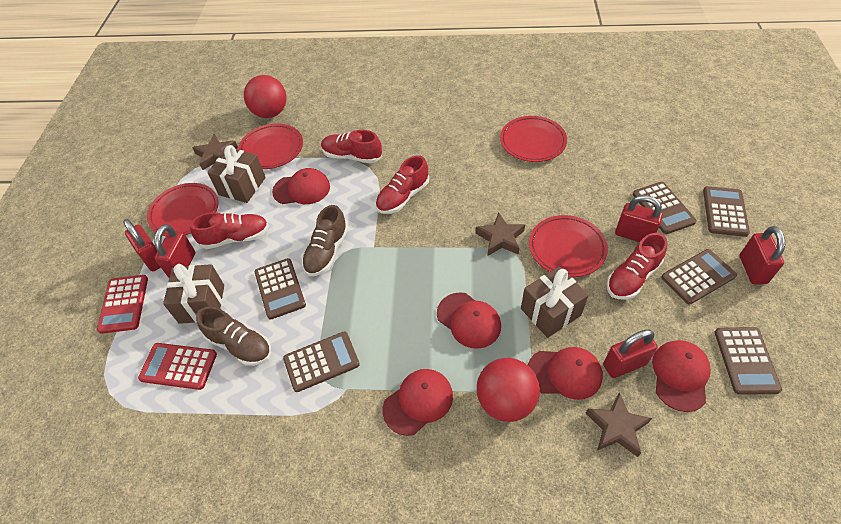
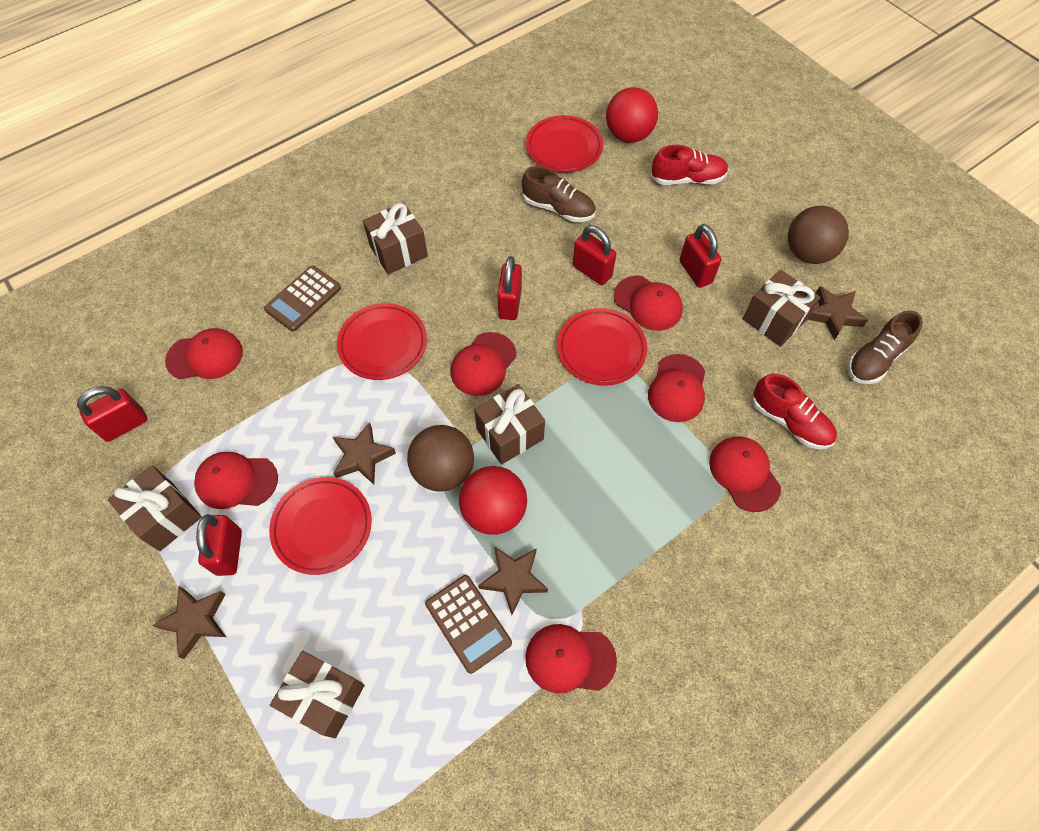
brown ball: none = 0 -> [407,425,474,491] [788,206,849,264] = 2
brown calculator: [254,258,306,319] [283,332,360,392] [633,182,697,234] [661,249,737,304] [703,186,750,237] [715,327,782,395] = 6 -> [264,266,341,332] [425,575,512,674] = 2
brown gift: [163,264,224,324] [207,145,266,203] [521,266,589,338] = 3 -> [108,465,202,551] [270,651,365,738] [363,202,428,275] [474,384,545,465] [743,269,820,347] = 5
brown star: [192,134,238,170] [475,212,525,256] [586,392,652,457] = 3 -> [152,586,226,659] [333,422,396,485] [478,546,548,615] [807,286,868,340] = 4
red calculator: [97,275,148,334] [138,343,217,390] = 2 -> none = 0
red cap: [272,168,330,204] [382,369,453,436] [437,292,501,349] [528,347,603,400] [652,340,711,412] = 5 -> [165,328,243,379] [194,452,278,509] [451,332,516,396] [525,624,617,693] [614,276,683,331] [648,354,705,422] [709,437,781,512] = 7
red shoe: [190,212,269,249] [321,130,382,163] [376,156,429,214] [607,233,667,300] = 4 -> [651,145,729,185] [752,373,837,449] = 2

